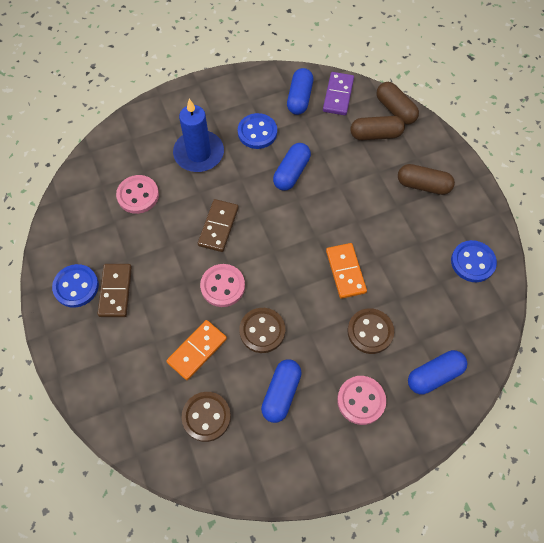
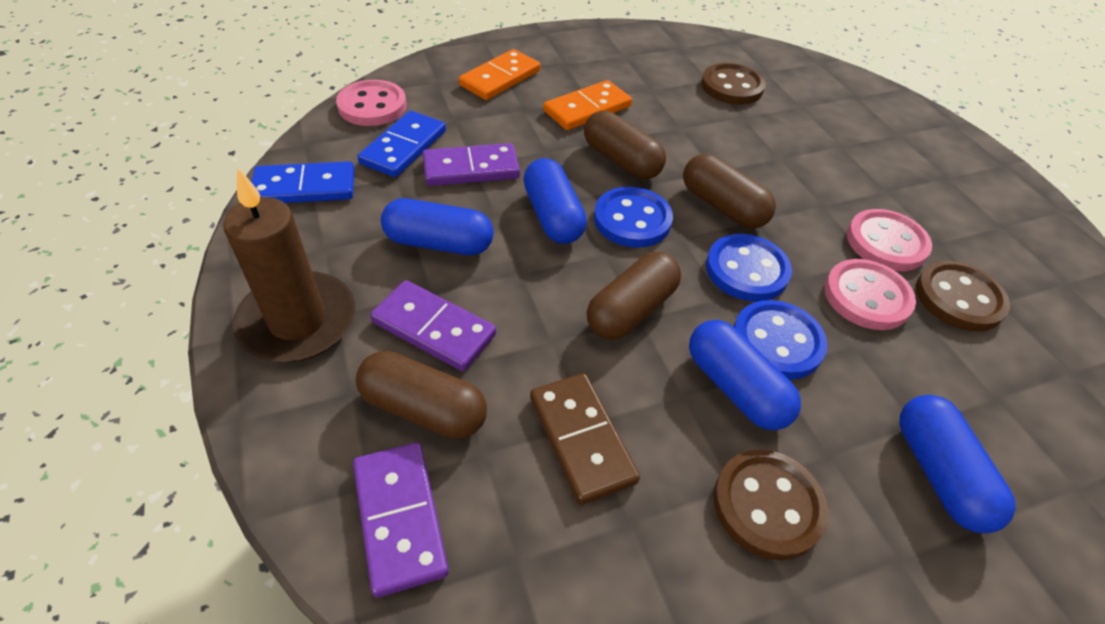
blue candle: [173,99,224,172] = 1 -> none = 0
blue domino: none = 0 -> [251,161,355,203] [358,111,446,177] = 2
brown candle: none = 0 -> [223,167,355,362] = 1
brown capsule: [351,116,405,140] [376,82,419,125] [398,164,455,195] = 3 -> [356,351,487,439] [584,111,666,179] [587,252,681,340] [683,154,776,229] = 4
brown domino: [98,264,132,317] [198,199,239,252] = 2 -> [530,373,640,505] = 1
purple domino: [323,72,354,115] = 1 -> [353,443,449,598] [370,280,496,371] [422,143,520,186] = 3

